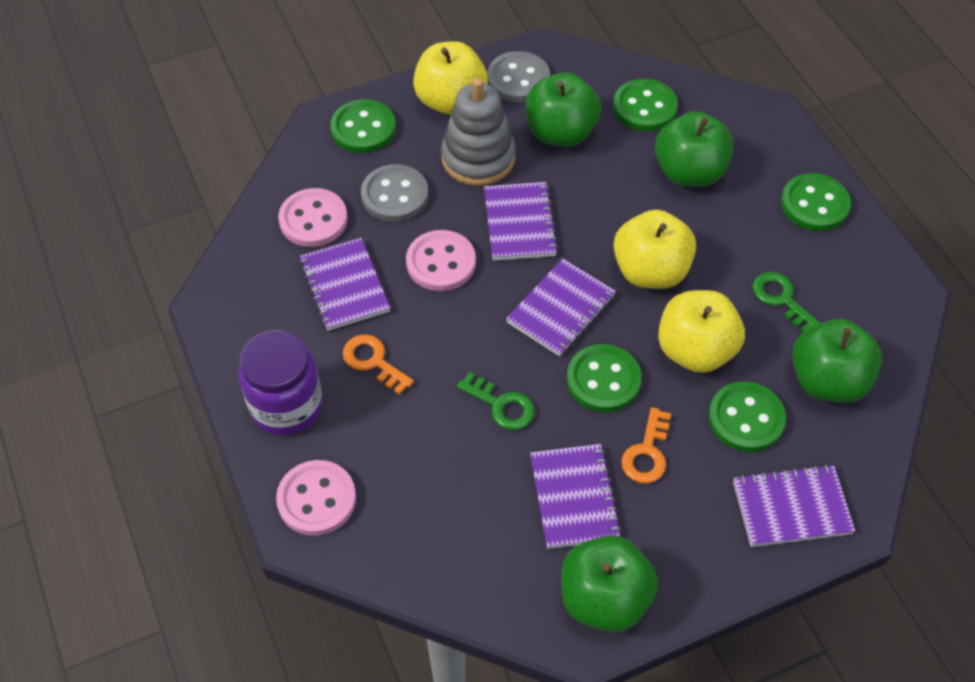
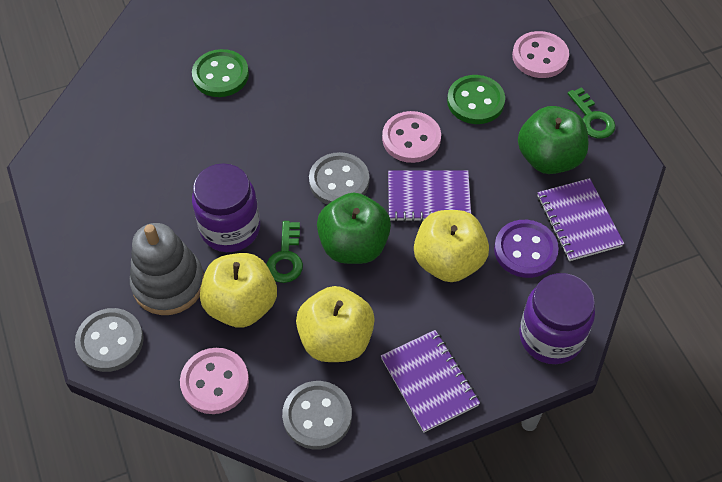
green apple: [526,72,601,147] [561,535,658,633] [655,111,733,187] [792,319,882,403] = 4 -> [317,193,391,264] [518,106,588,174] = 2
green button: [330,99,396,153] [567,344,642,412] [613,79,678,131] [708,382,786,452] [781,173,851,231] = 5 -> [192,49,249,97] [447,75,505,124] = 2
grey button: [361,164,428,222] [487,51,550,102] = 2 -> [75,308,144,372] [282,381,352,450] [309,152,369,205] = 3
orange key: [343,335,414,395] [621,407,671,483] = 2 -> none = 0
purple button: none = 0 -> [494,220,559,278] = 1
purple jar: [239,330,322,436] = 1 -> [192,163,260,252] [519,273,595,364] = 2
purple notebook: [300,238,390,331] [484,182,558,261] [506,258,616,356] [530,444,622,549] [733,464,855,547] = 5 -> [381,330,480,433] [388,170,471,222] [538,178,624,261] = 3

